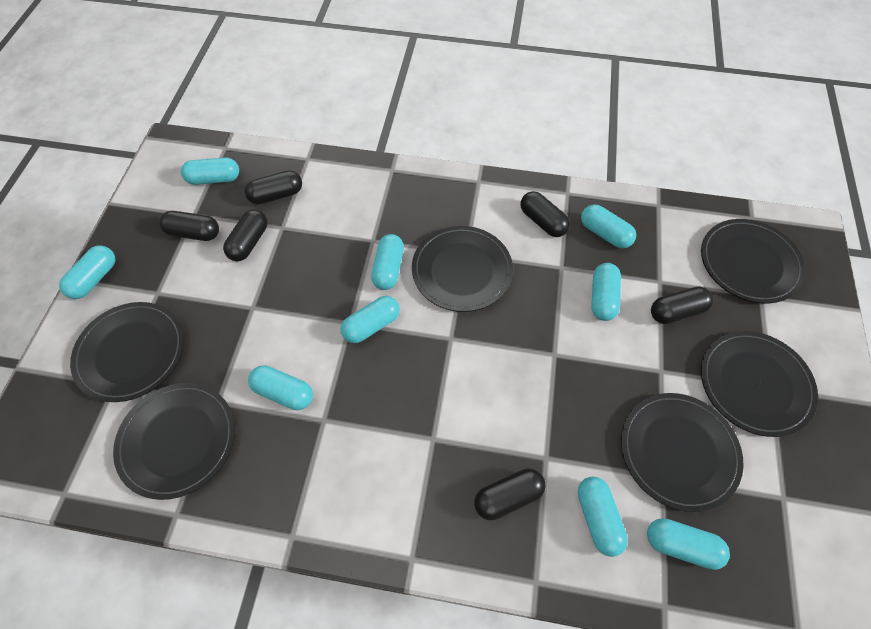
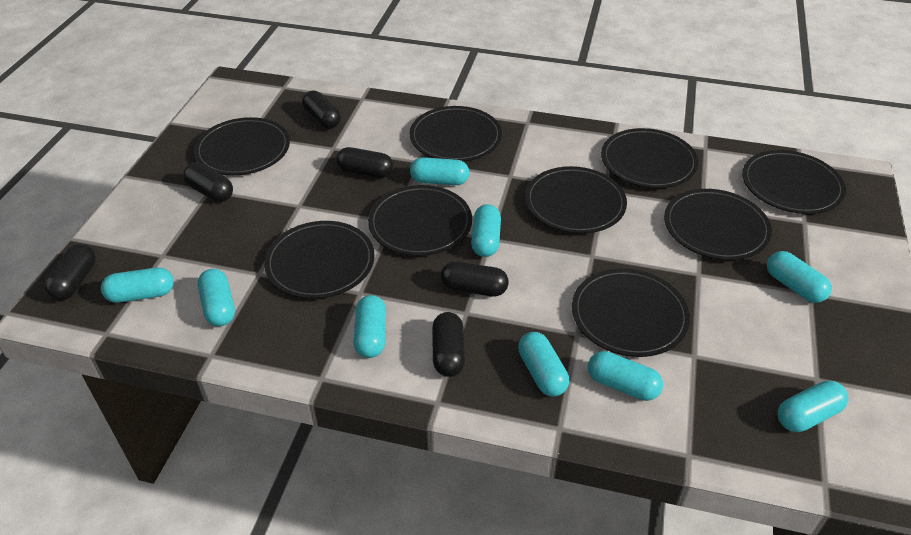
black plate: [70,302,184,402] [113,383,235,500] [412,226,513,312] [621,393,744,512] [701,219,806,303] [701,331,818,437] = 6 -> [194,117,290,176] [264,221,375,299] [368,185,472,256] [409,106,502,161] [525,166,627,234] [572,268,690,357] [601,128,698,188] [664,189,772,260] [742,150,846,214] = 9

